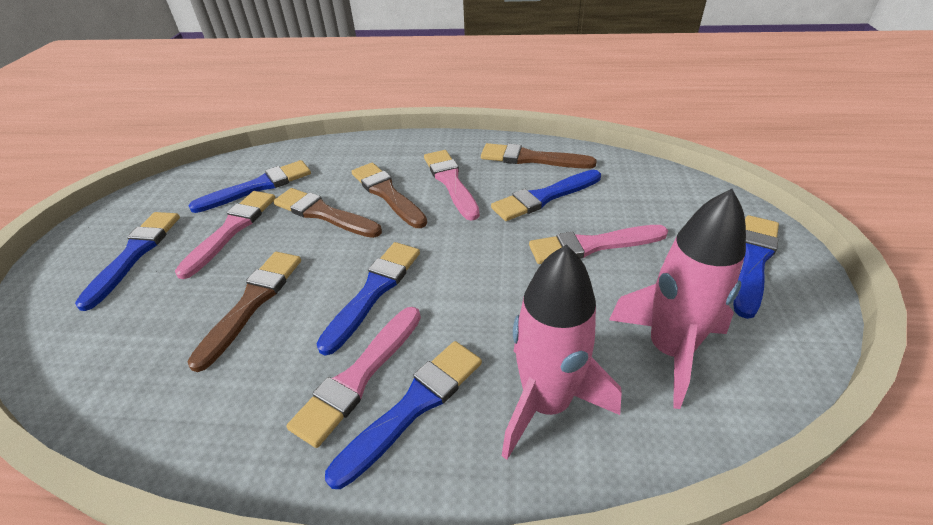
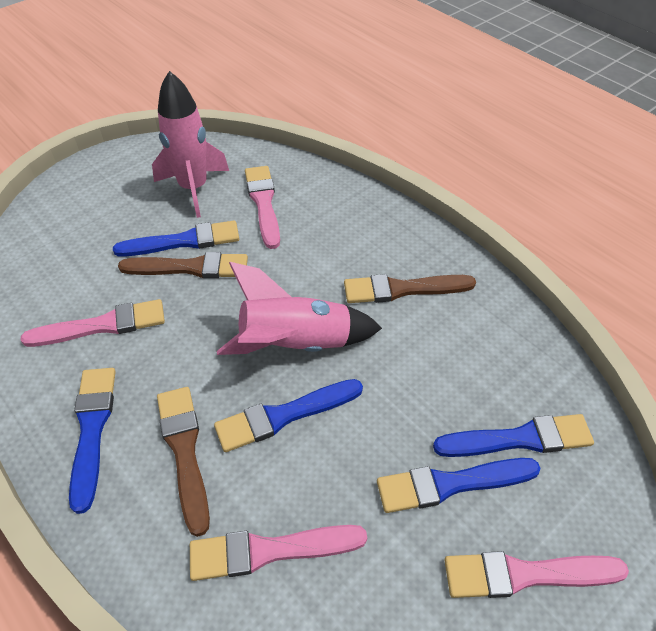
blue brush: [75,212,180,311] [188,160,311,213] [317,242,420,356] [325,341,482,489] [491,170,601,221] [733,215,779,319] = 6 -> [69,368,116,514] [113,221,239,257] [214,379,363,452] [377,458,541,513] [433,414,594,457] = 5
brown brush: [187,252,301,372] [273,188,382,238] [352,163,427,228] [481,143,597,169] = 4 -> [118,252,248,278] [157,387,210,537] [344,274,476,303] = 3

